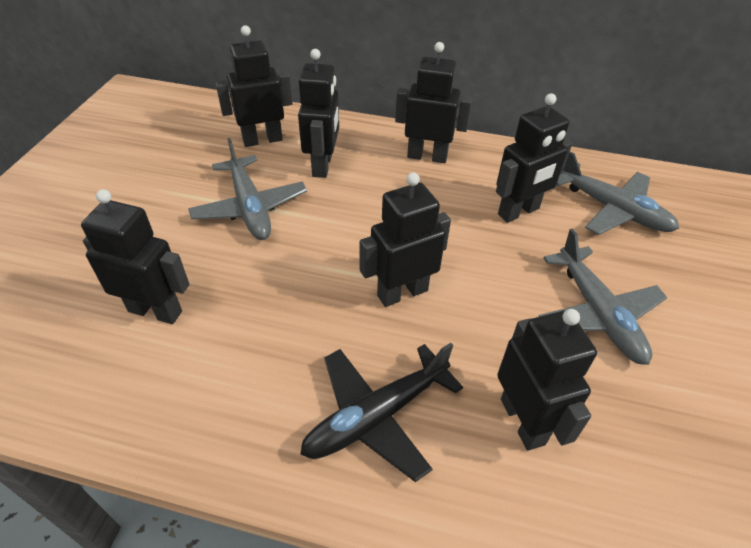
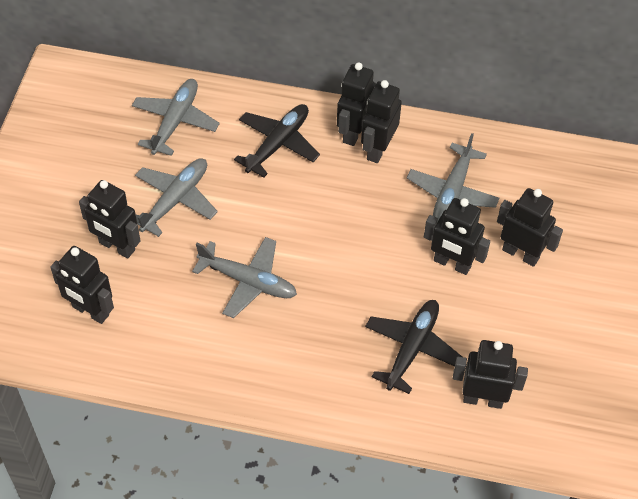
black plane: [300,343,463,482] = 1 -> [234,104,320,178] [365,300,462,394] = 2
grey plane: [188,138,307,240] [538,229,668,365] [557,152,679,235] = 3 -> [132,79,220,156] [135,158,218,237] [192,237,297,318] [407,133,499,222] = 4

